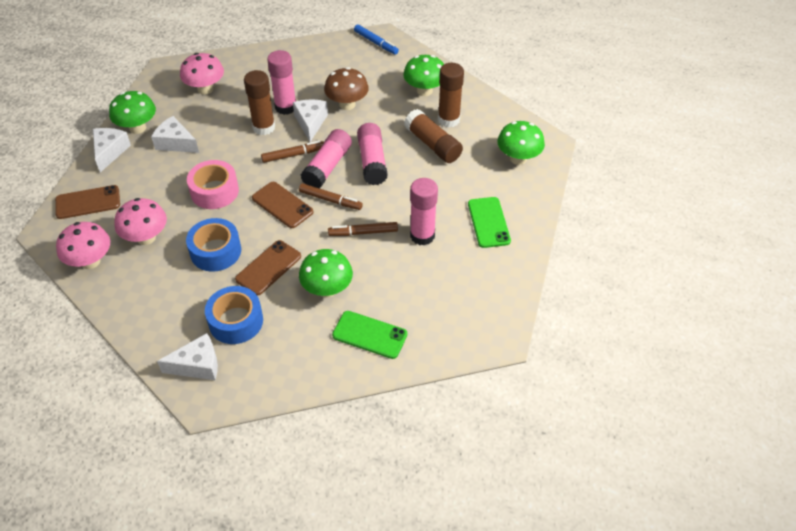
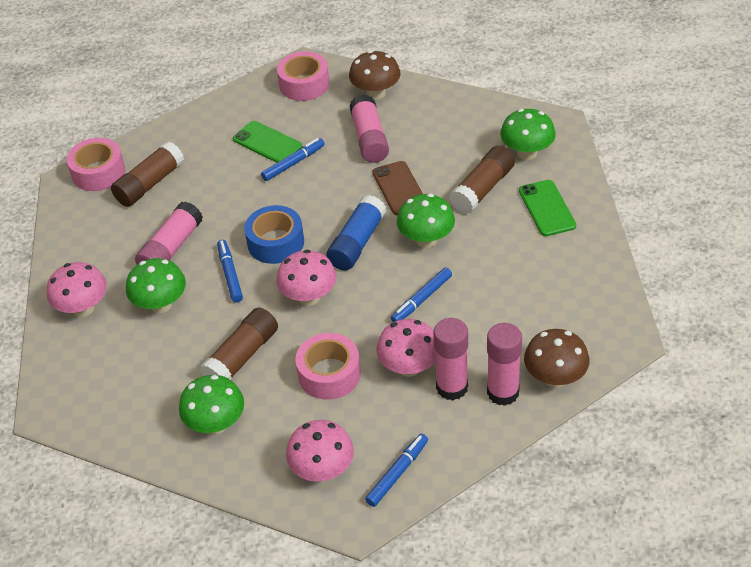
blue glue stick: none = 0 -> [326,195,386,271] = 1
blue marker: [354,24,399,54] = 1 -> [217,240,243,303] [261,138,325,181] [365,434,428,507] [391,268,452,322] = 4
blue tape: [186,218,241,272] [205,286,263,344] = 2 -> [244,205,304,264] = 1
brown marker: [261,141,324,163] [299,183,363,210] [328,222,398,236] = 3 -> none = 0
brown mushroom: [324,67,369,110] = 1 -> [349,50,400,100] [524,329,589,388] = 2
brown phone: [55,185,120,219] [235,240,301,296] [252,182,313,228] = 3 -> [373,161,423,215] = 1
pink mushroom: [56,222,110,269] [114,198,167,245] [180,53,224,95] = 3 -> [47,262,107,317] [276,250,337,306] [286,420,354,481] [376,319,436,377] = 4
pink tape: [187,160,239,209] = 1 -> [67,138,125,191] [277,51,329,101] [295,333,361,400] = 3
white cheese: [93,128,131,172] [151,116,199,153] [157,333,218,380] [293,100,328,142] = 4 -> none = 0

